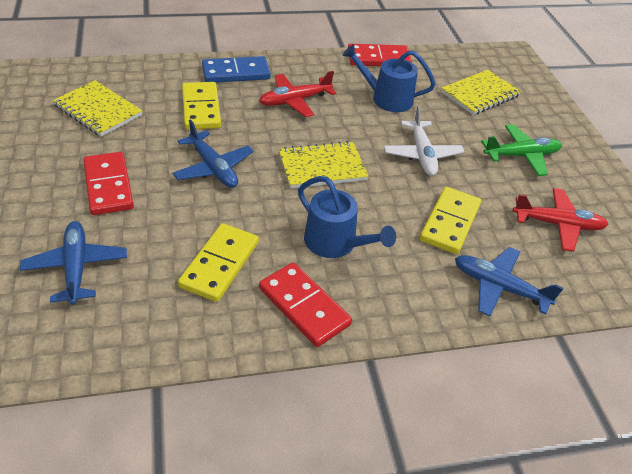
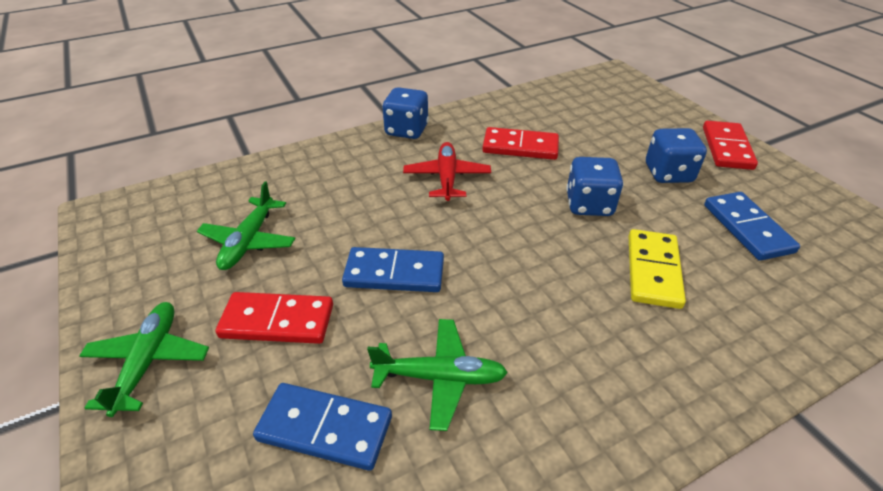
blue dice: none = 0 -> [382,87,429,139] [566,157,624,216] [646,128,707,183] = 3
blue domino: [202,56,271,83] = 1 -> [253,383,392,471] [342,247,444,292] [704,192,800,261] = 3
blue plane: [20,221,127,305] [173,119,254,188] [455,247,563,316] = 3 -> none = 0
blue watering can: [298,176,396,258] [342,44,436,112] = 2 -> none = 0
green plane: [481,124,562,176] = 1 -> [79,302,209,417] [197,182,295,270] [367,319,508,431] = 3
red plane: [259,71,336,117] [512,188,609,252] = 2 -> [403,142,491,201] = 1
white plane: [384,106,464,176] = 1 -> none = 0
yellow domino: [178,223,259,302] [182,82,221,130] [420,187,481,254] = 3 -> [628,229,686,309] = 1
yellow notebook: [53,80,142,137] [279,141,369,189] [441,70,521,115] = 3 -> none = 0

